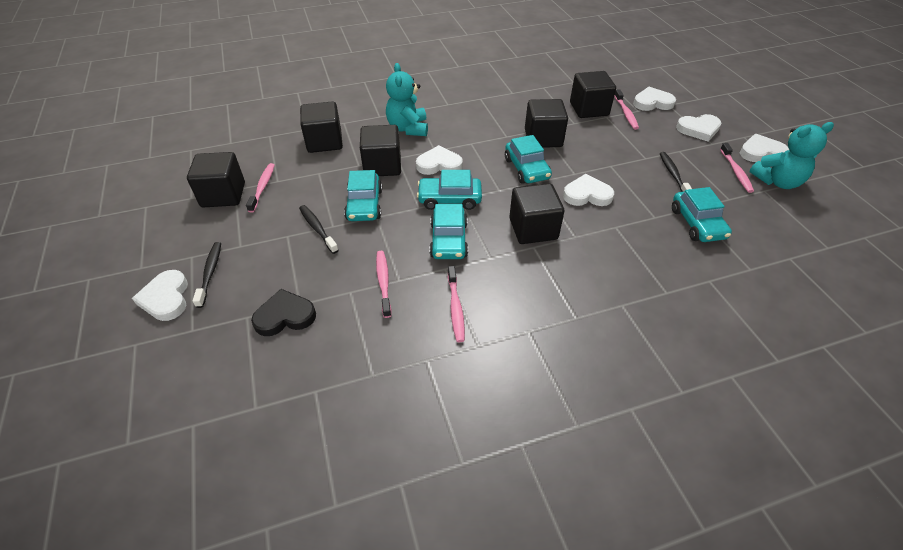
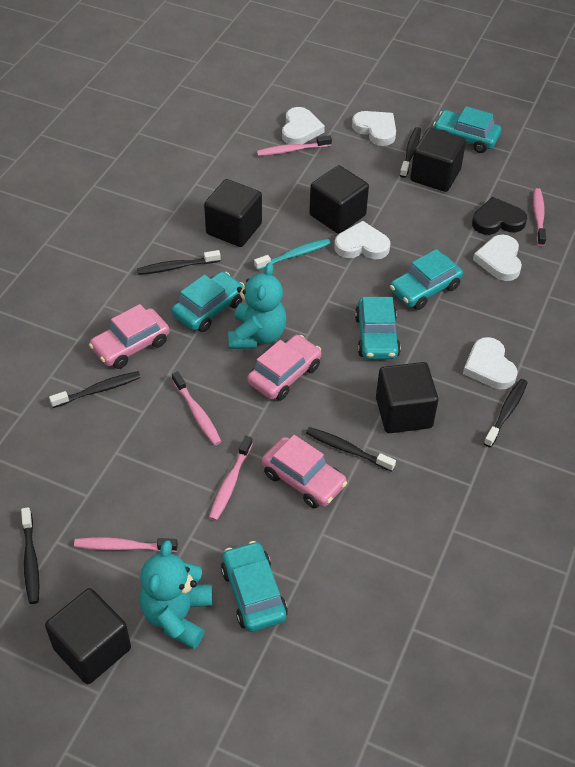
black cube: [187,152,245,207] [300,101,343,153] [360,125,401,176] [509,183,564,244] [525,99,568,148] [570,71,616,118] = 6 -> [45,588,131,684] [204,179,262,247] [309,165,369,234] [376,362,438,433] [410,128,466,192] = 5
black toothbrush: [192,242,221,308] [299,205,339,254] [660,152,692,192] = 3 -> [21,507,39,604] [49,371,141,408] [137,250,221,275] [306,427,396,472] [400,127,421,178] [484,379,528,447] = 6
pink car: none = 0 -> [89,304,170,369] [247,335,321,401] [262,435,347,509] = 3
turquoise toothbrush: none = 0 -> [254,238,331,270] = 1
white heart: [132,270,188,321] [416,145,463,175] [563,174,614,206] [633,87,676,111] [676,114,722,141] [740,134,789,162] = 6 -> [282,107,325,144] [334,221,390,259] [352,111,396,146] [463,337,518,390] [473,235,522,281] = 5

